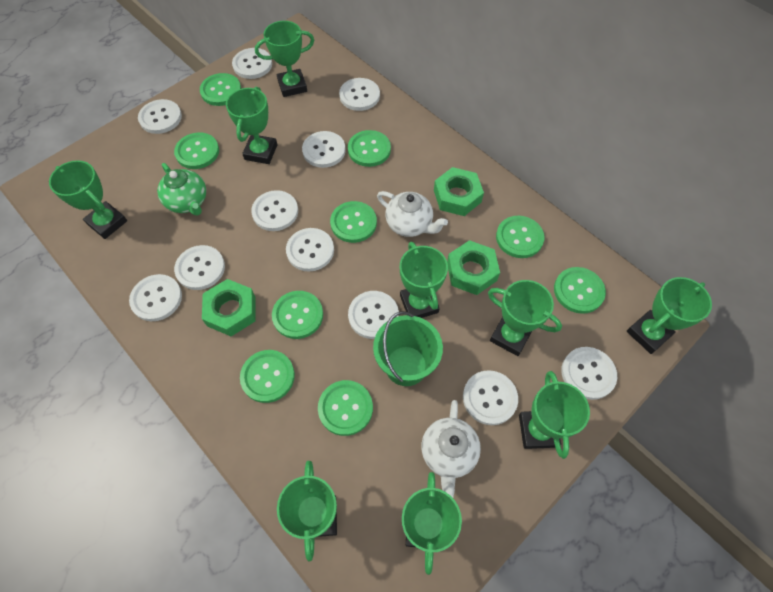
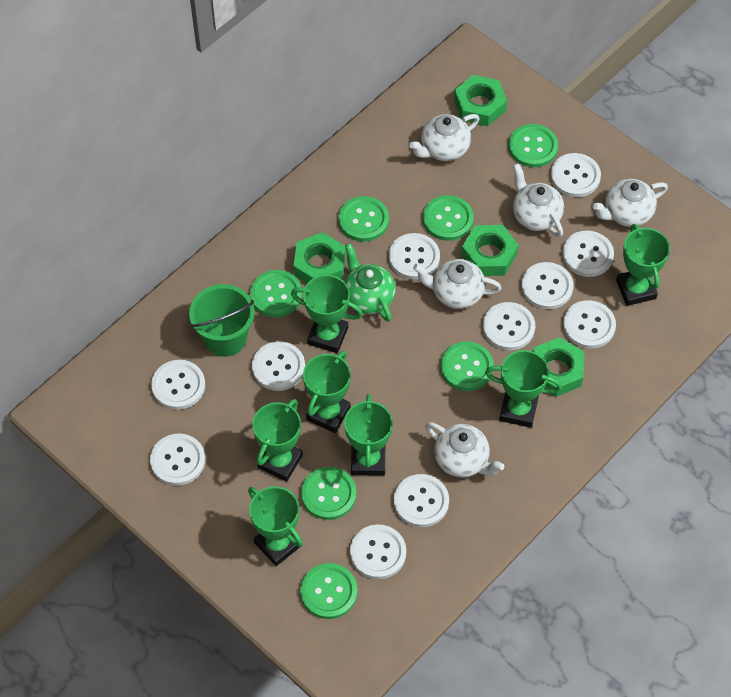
green button: [174,133,219,169] [200,73,241,106] [240,350,295,403] [272,291,323,339] [318,380,373,436] [330,201,377,243] [348,130,391,167] [496,216,544,258] [554,267,606,314] = 9 -> [250,270,302,317] [300,563,357,619] [301,467,356,520] [338,196,389,242] [423,195,474,241] [440,342,494,391] [508,124,558,167] = 7
green nut: [202,279,256,336] [434,167,484,216] [447,240,500,295] = 3 -> [293,232,346,283] [454,75,507,126] [461,225,519,276] [533,337,584,397] = 4
green trophy: [49,160,127,239] [226,87,277,164] [255,21,314,97] [277,461,337,562] [400,242,448,318] [402,472,462,575] [488,280,562,356] [519,371,590,459] [626,277,712,354] = 9 -> [248,486,303,566] [252,399,303,482] [291,275,363,353] [303,351,351,433] [344,394,393,476] [485,350,562,428] [616,224,670,306] = 7
white teapot: [377,191,448,237] [421,400,481,498] = 2 -> [409,114,480,161] [413,259,501,309] [425,422,504,478] [513,163,564,237] [592,179,668,227] = 5

